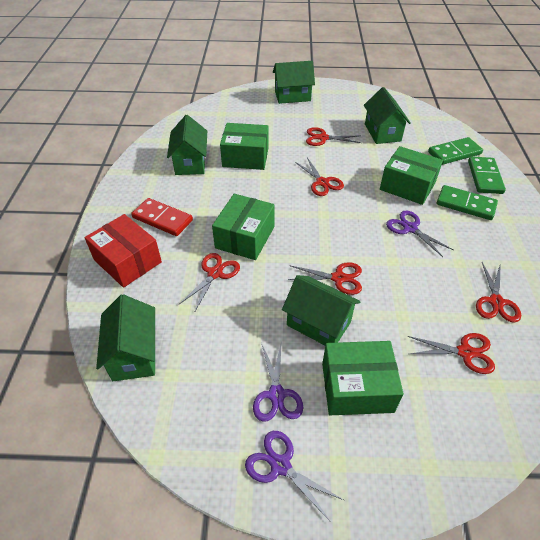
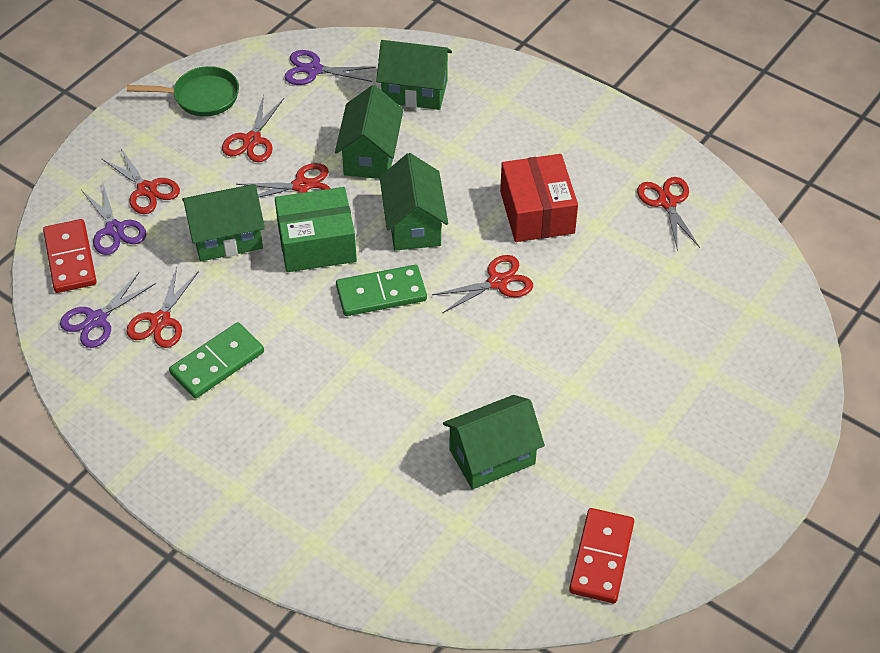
green box: [212,194,275,260] [220,123,269,170] [322,341,404,415] [380,146,443,205] = 4 -> [275,187,357,272] = 1
green domino: [428,137,483,165] [437,185,498,220] [468,157,506,194] = 3 -> [169,322,264,398] [336,265,427,316] = 2
green pan: none = 0 -> [127,66,239,117] = 1
red domino: [131,198,193,236] = 1 -> [43,219,97,293] [569,508,634,603] = 2

